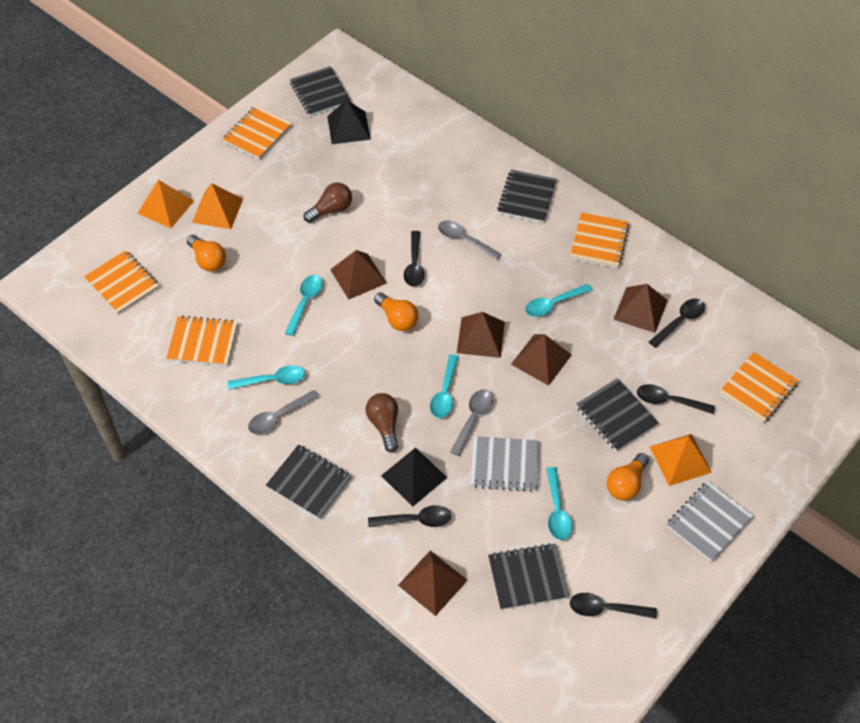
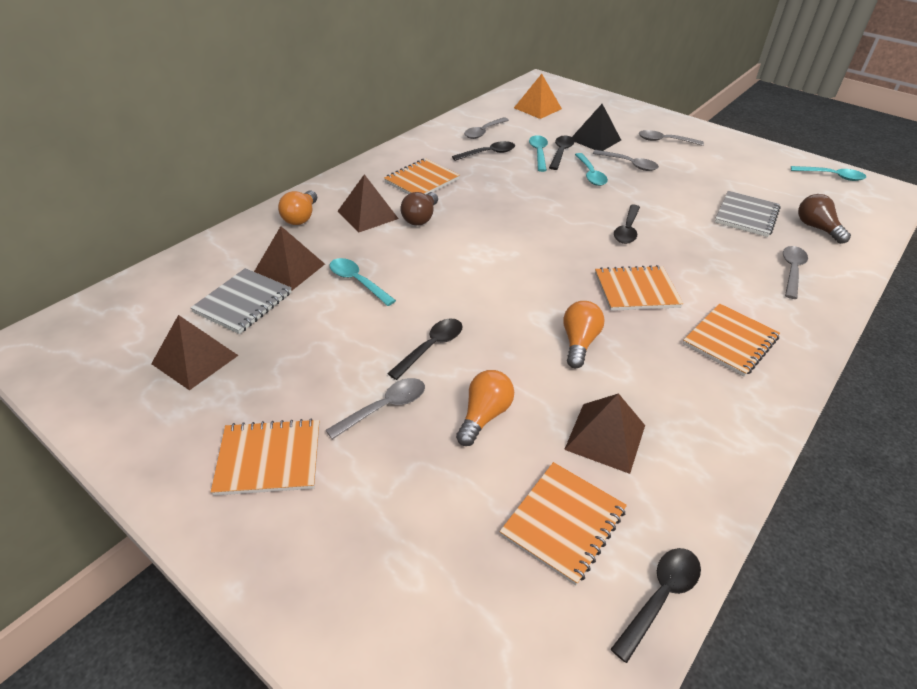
black notebook: [266,444,352,519] [290,66,351,116] [488,543,569,610] [497,169,557,223] [576,378,658,451] = 5 -> none = 0
black pyramid: [327,100,371,144] [381,448,447,506] = 2 -> [572,104,621,151] = 1
brown pyramid: [330,250,387,299] [398,551,468,616] [457,312,505,358] [511,334,572,386] [614,284,668,333] = 5 -> [151,315,239,390] [254,226,325,291] [337,174,399,233] [564,393,645,474] = 4
grey spoon: [248,390,319,434] [438,220,501,260] [450,389,493,456] = 3 -> [326,378,425,440] [464,117,509,139] [593,150,659,171] [639,130,704,146] [783,246,808,299] = 5
orange pyramid: [137,180,194,228] [192,183,243,229] [650,434,712,486] = 3 -> [514,74,562,119] = 1
turquoise spoon: [228,365,305,389] [285,275,323,336] [430,354,459,418] [525,284,592,317] [546,467,572,540] = 5 -> [330,258,396,306] [529,135,548,172] [575,153,608,186] [791,166,866,181] = 4

